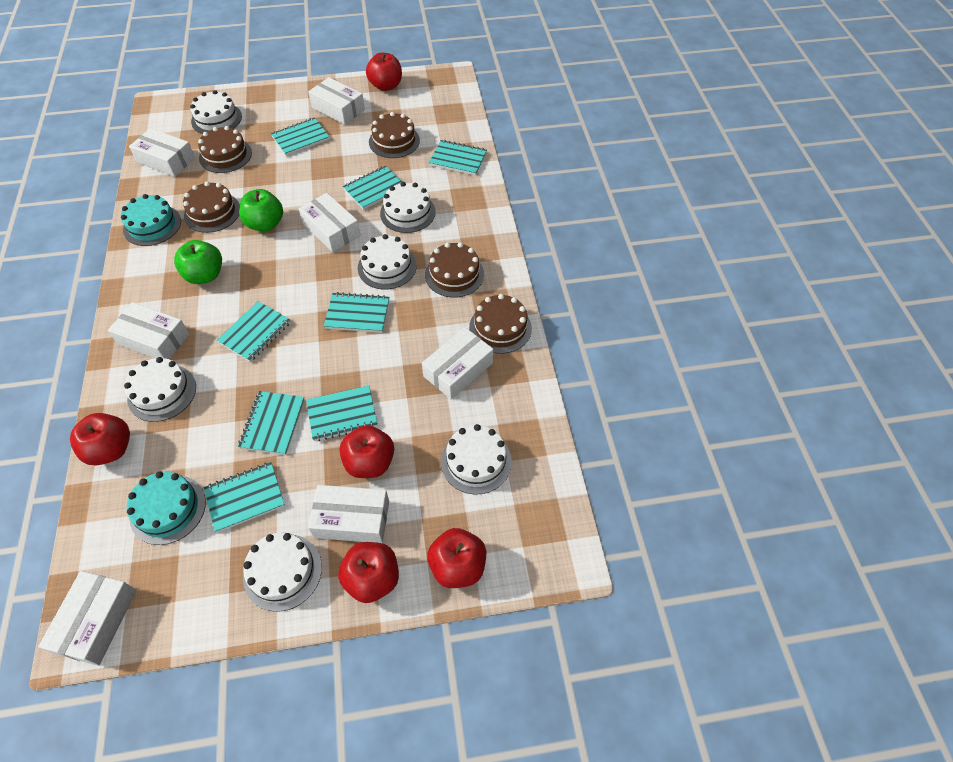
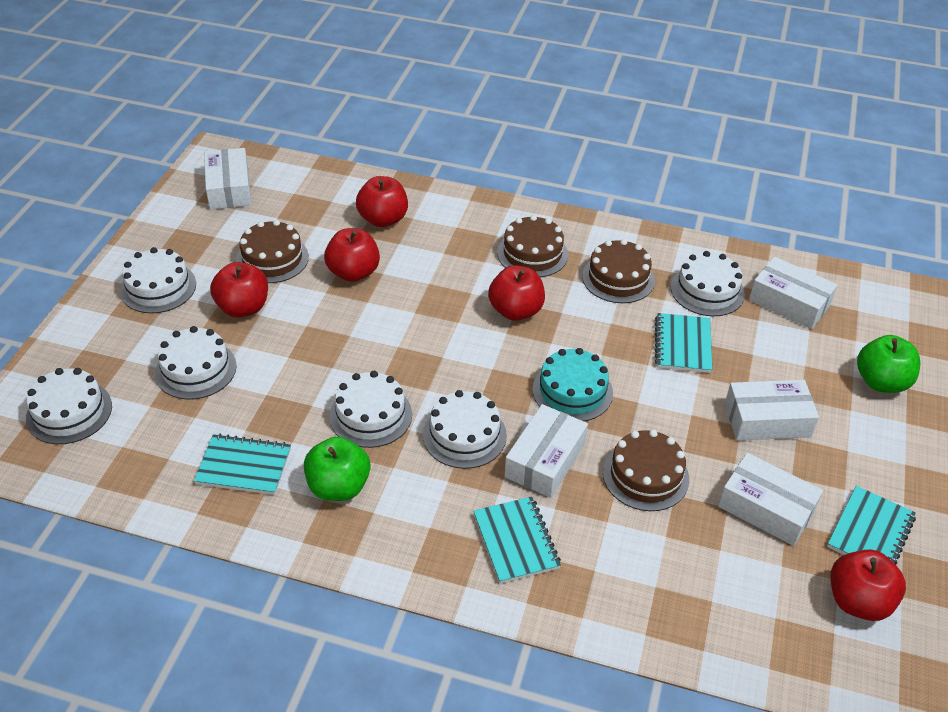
brown cake: [183,181,240,233] [198,126,252,173] [369,112,420,158] [425,242,484,298] [469,294,532,354] = 5 -> [236,220,309,283] [497,215,568,277] [582,239,655,303] [603,430,689,511] = 4
turquoise cake: [121,194,181,246] [127,471,206,545] = 2 -> [533,348,613,421] = 1
turquoise notebook: [204,462,285,533] [217,301,291,362] [238,391,305,455] [271,118,330,156] [306,386,378,441] [324,292,389,333] [343,166,402,210] [429,140,487,175] = 8 -> [194,434,291,495] [473,497,561,584] [655,313,712,373] [827,486,916,565] = 4
white box: [38,571,137,666] [108,302,189,360] [129,128,195,177] [299,193,361,252] [308,77,365,125] [308,485,389,543] [422,327,494,399] = 7 -> [204,148,252,210] [505,404,588,498] [718,453,823,546] [725,380,819,441] [749,257,838,329] = 5

